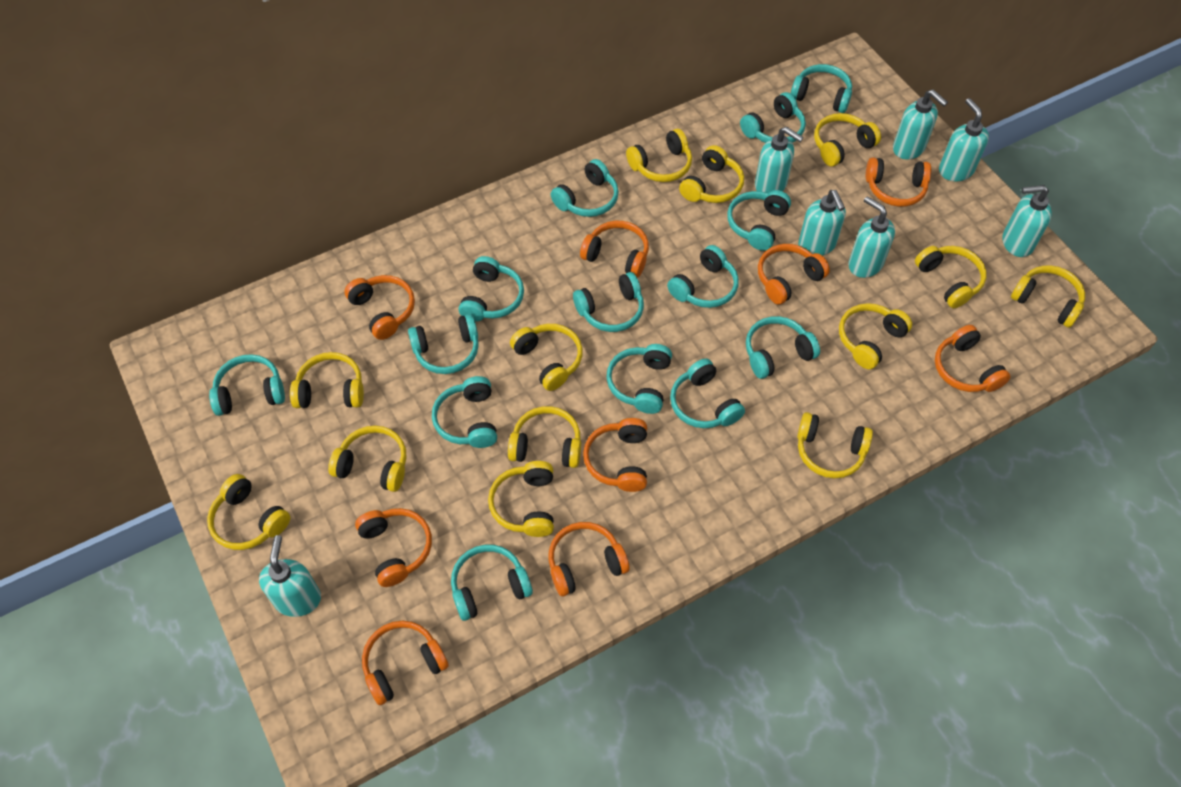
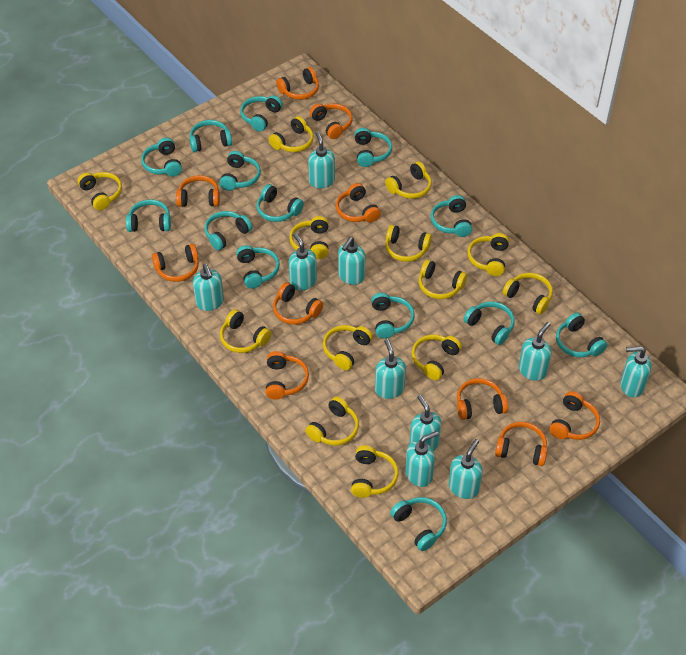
orange headphones: [344,275,415,340] [355,508,432,587] [362,621,449,705] [548,522,629,596] [580,221,649,278] [583,418,647,492] [758,244,830,305] [866,157,931,207] [935,325,1010,392] = 9 -> [152,244,199,282] [176,175,220,207] [265,351,309,400] [273,282,323,325] [276,67,319,100] [310,104,353,139] [336,183,381,223] [457,378,508,420] [495,422,548,466] [549,391,600,440] = 10
turquoise soap dispenser: [259,535,321,617] [755,127,804,193] [798,190,846,256] [848,196,895,278] [893,89,948,160] [939,98,989,181] [1002,185,1052,257] = 7 -> [193,264,224,311] [289,232,317,291] [308,131,335,188] [338,237,365,285] [375,339,406,399] [405,431,439,487] [409,395,441,451] [449,439,483,499] [518,322,552,381] [620,347,651,398] = 10

